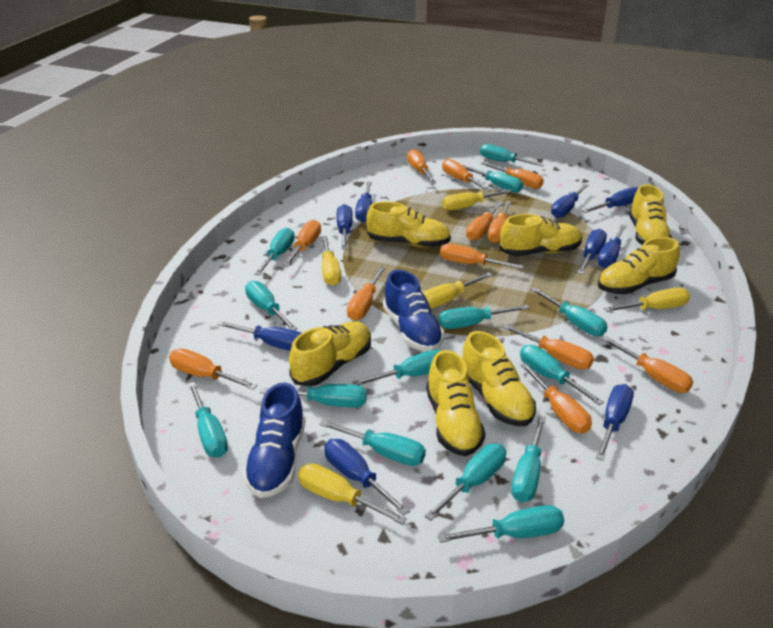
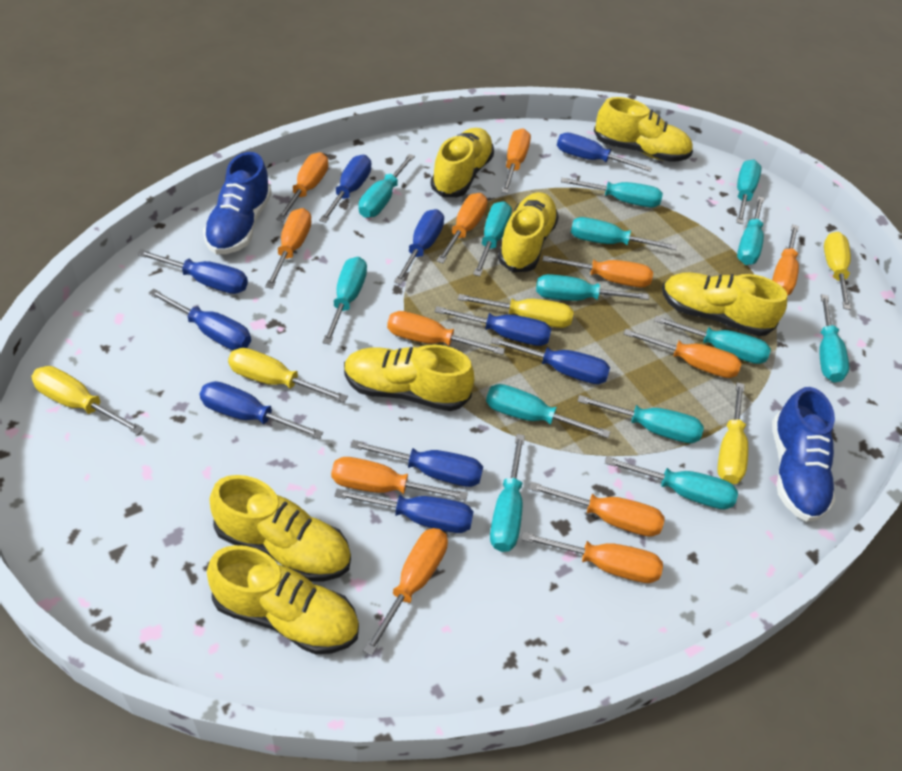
blue screwdriver: [217,321,301,351] [324,439,409,516] [337,204,353,249] [355,182,372,222] [551,183,590,218] [577,229,607,275] [582,187,638,213] [596,384,634,461] [597,225,626,269] = 9 -> [137,250,248,294] [148,289,251,350] [200,381,323,439] [319,155,371,223] [334,489,474,533] [350,440,483,487] [394,209,444,285] [435,306,551,346] [491,337,610,384] [557,133,652,172] = 10

